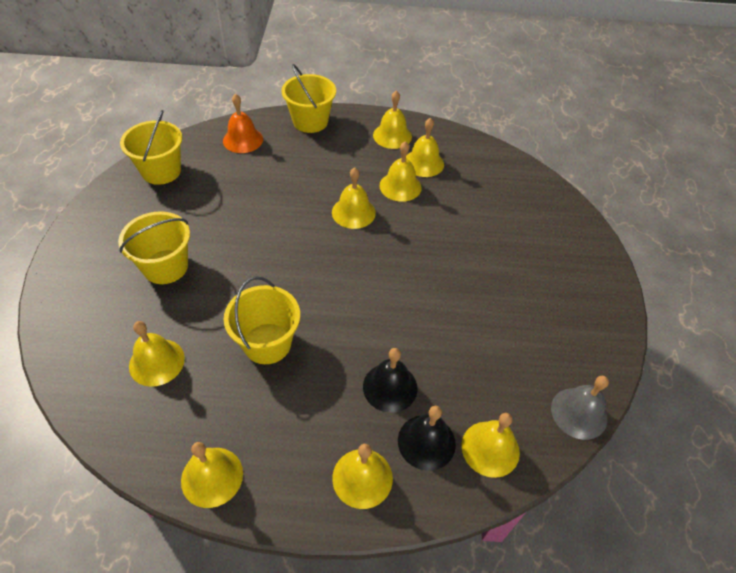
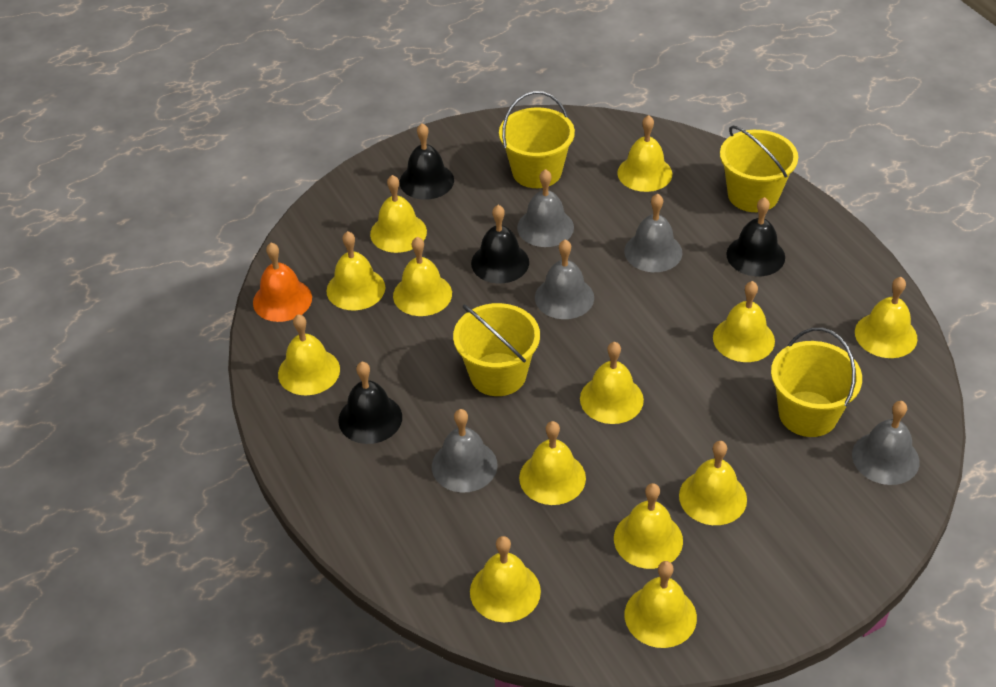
black bell: [363,348,418,413] [398,406,456,471] = 2 -> [338,362,402,444] [400,123,454,200] [471,205,529,284] [726,197,785,276] = 4
grey bell: [551,376,609,440] = 1 -> [432,409,498,493] [517,169,574,247] [535,240,594,319] [624,194,682,272] [852,401,920,485] = 5
yellow bell: [129,321,185,387] [181,442,243,508] [332,167,376,229] [332,444,393,509] [373,90,412,149] [380,141,422,202] [406,118,444,177] [462,413,520,478] = 8 -> [278,314,340,396] [327,231,385,310] [370,175,427,253] [393,237,452,316] [470,536,541,622] [519,421,586,505] [580,342,644,424] [614,483,683,569] [617,115,672,192] [625,561,697,648] [679,441,747,525] [713,281,775,362] [855,277,918,358] = 13

